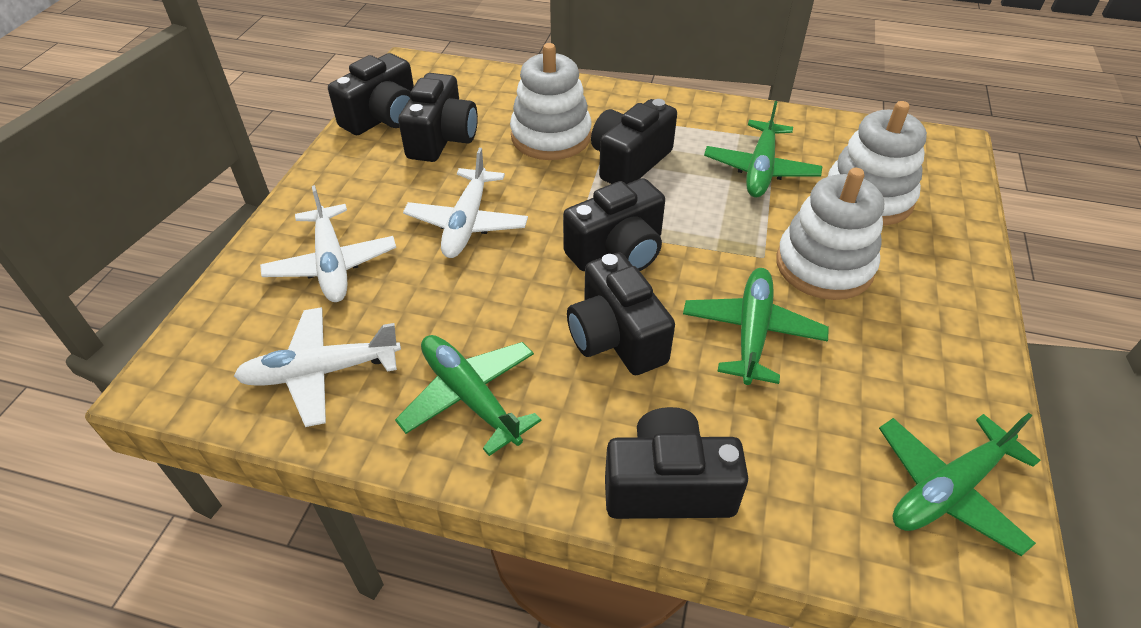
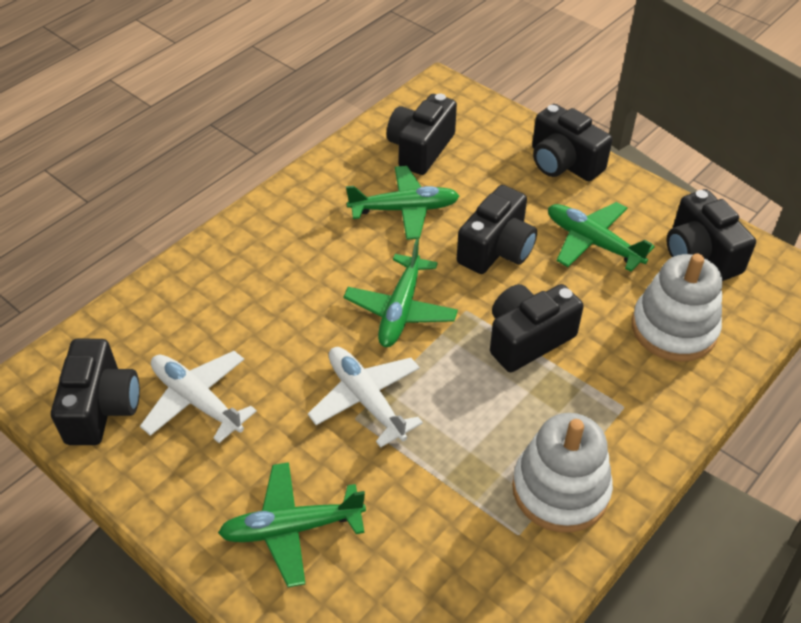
white plane: [234,307,401,427] [260,185,396,302] [403,148,528,258] = 3 -> [140,351,257,443] [308,347,423,448] = 2
white stacking toy: [510,43,592,160] [776,168,884,300] [828,101,927,225] = 3 -> [512,413,613,533] [632,254,722,362] = 2

